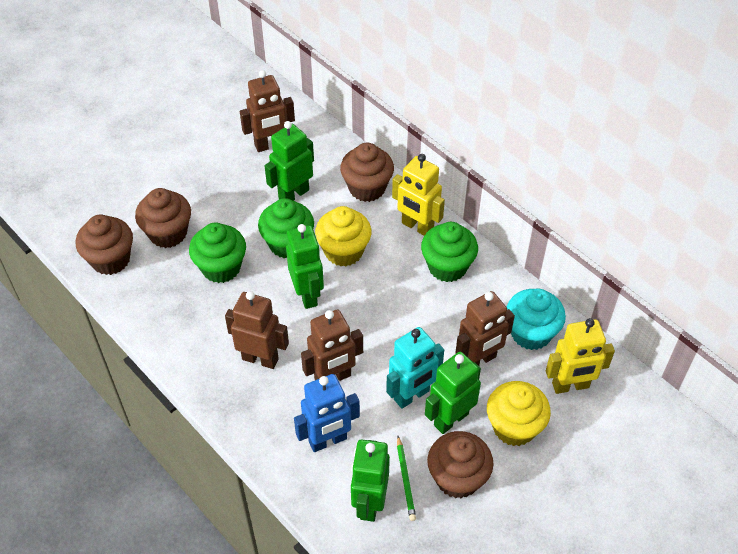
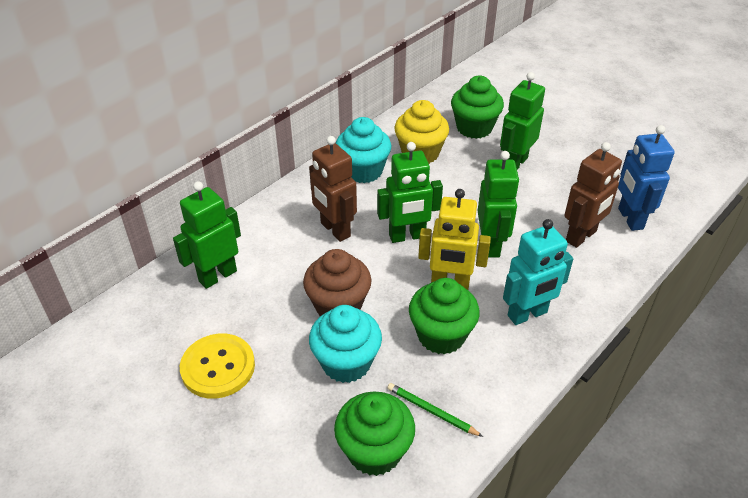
brown cupcake: [76,214,133,275] [135,188,191,248] [340,143,394,202] [427,431,494,498] = 4 -> [303,249,372,316] = 1
brown robot: [225,291,289,369] [240,70,295,152] [301,309,363,381] [455,291,515,366] = 4 -> [309,136,357,242] [564,142,622,248] = 2
turquoise cupcake: [506,289,566,350] = 1 -> [309,305,382,383] [336,117,391,183] = 2
yellow button: none = 0 -> [180,333,255,399] = 1
yellow cupcake: [315,206,371,266] [487,381,551,446] = 2 -> [394,100,449,164] = 1
yellow robot: [392,154,445,236] [546,318,615,394] = 2 -> [418,189,491,290] = 1

